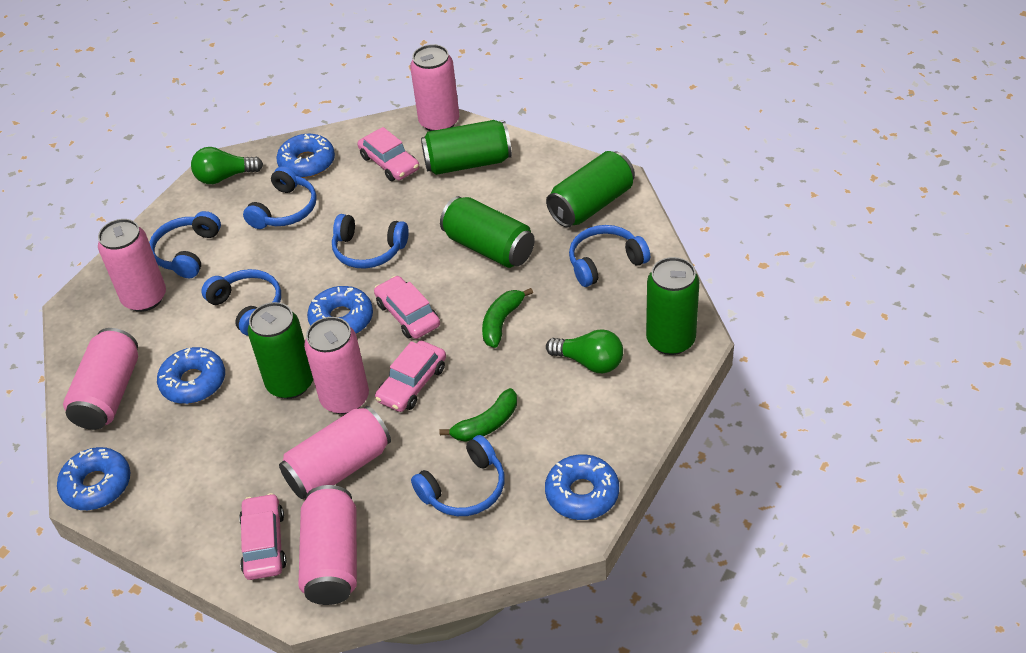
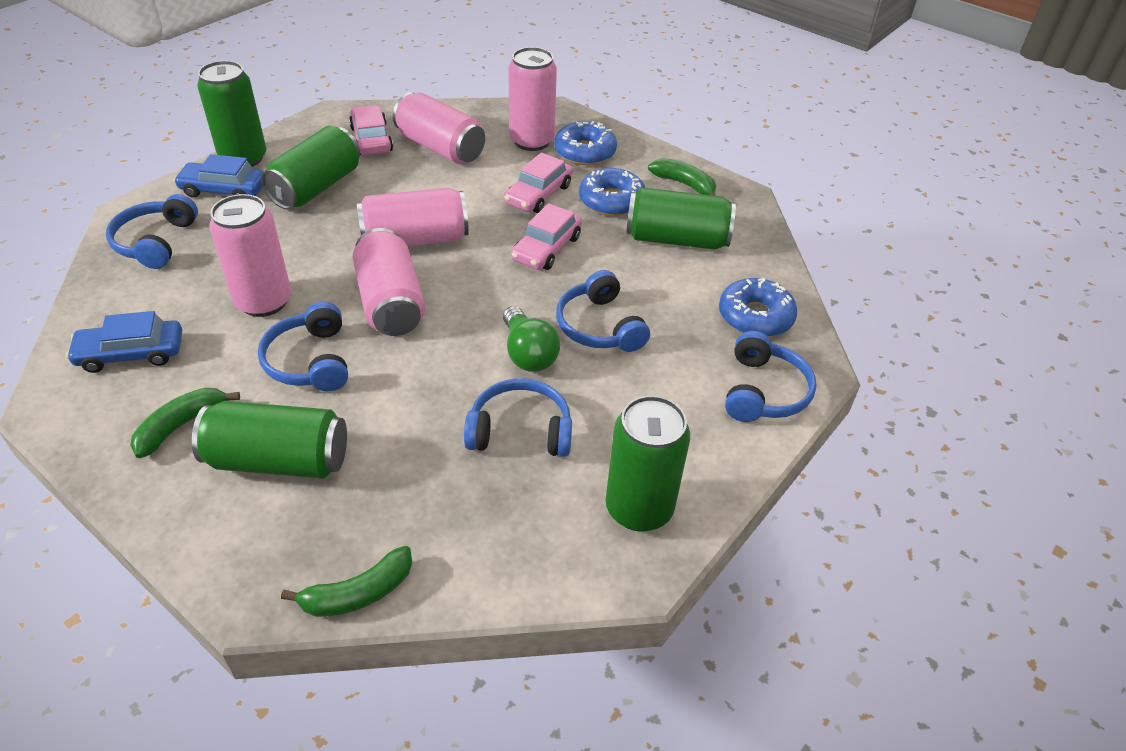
blue car: none = 0 -> [66,311,182,373] [174,154,264,198] = 2
blue donut: [57,447,130,510] [157,347,225,404] [276,134,335,178] [307,286,373,334] [545,454,619,520] = 5 -> [554,121,617,165] [579,168,645,216] [719,278,797,337] = 3
blue headphones: [149,211,221,278] [201,269,281,336] [243,166,317,229] [332,214,409,269] [411,435,505,516] [569,225,650,287] = 6 -> [106,194,198,269] [258,302,348,391] [464,378,572,457] [556,270,650,352] [725,331,817,422] = 5
green banana: [439,388,517,442] [482,288,533,348] = 2 -> [130,388,240,458] [281,546,412,617] [648,158,716,196] = 3
green light bulb: [191,147,263,184] [546,329,623,373] = 2 -> [503,306,560,372] = 1
pink can: [63,328,138,430] [98,219,166,312] [279,406,391,499] [298,485,357,605] [304,317,369,414] [410,44,459,131] = 6 -> [209,194,291,317] [353,228,425,336] [357,188,469,246] [393,92,485,164] [508,47,557,151] = 5
pink car: [239,493,287,580] [358,127,419,181] [374,276,440,339] [375,341,446,412] = 4 -> [349,105,393,155] [504,152,573,213] [511,203,582,270] = 3

